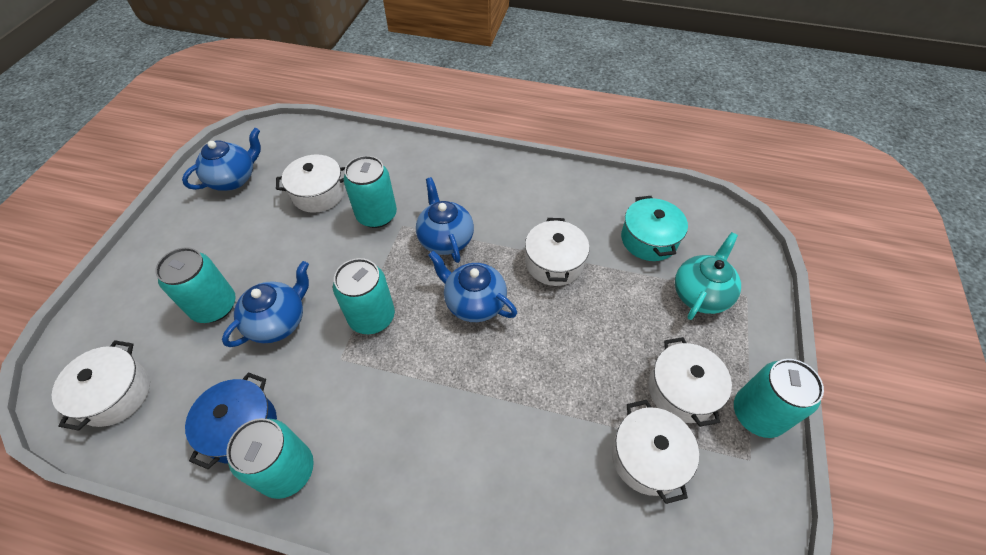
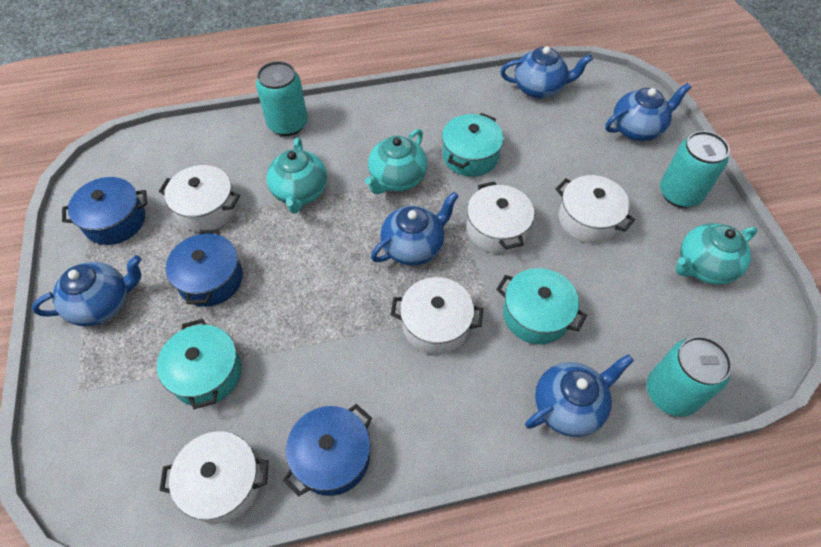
blue pot: [185,373,277,469] = 1 -> [62,177,147,245] [166,230,243,307] [283,404,372,496] = 3
blue teapot: [182,128,261,191] [222,261,309,347] [416,177,474,263] [428,251,517,322] = 4 -> [32,255,142,327] [371,192,459,266] [500,46,593,99] [525,354,634,437] [605,83,692,141] = 5
turquoise can: [155,247,236,323] [226,418,314,499] [333,258,395,334] [344,156,397,228] [734,359,824,438] = 5 -> [256,61,308,136] [647,336,732,417] [660,131,730,208] = 3
turquoise pot: [621,196,688,261] = 1 -> [157,319,242,409] [442,113,504,177] [496,268,587,344] = 3
turquoise teapot: [675,232,741,320] = 1 -> [266,137,327,213] [365,129,427,194] [676,223,757,285] = 3

